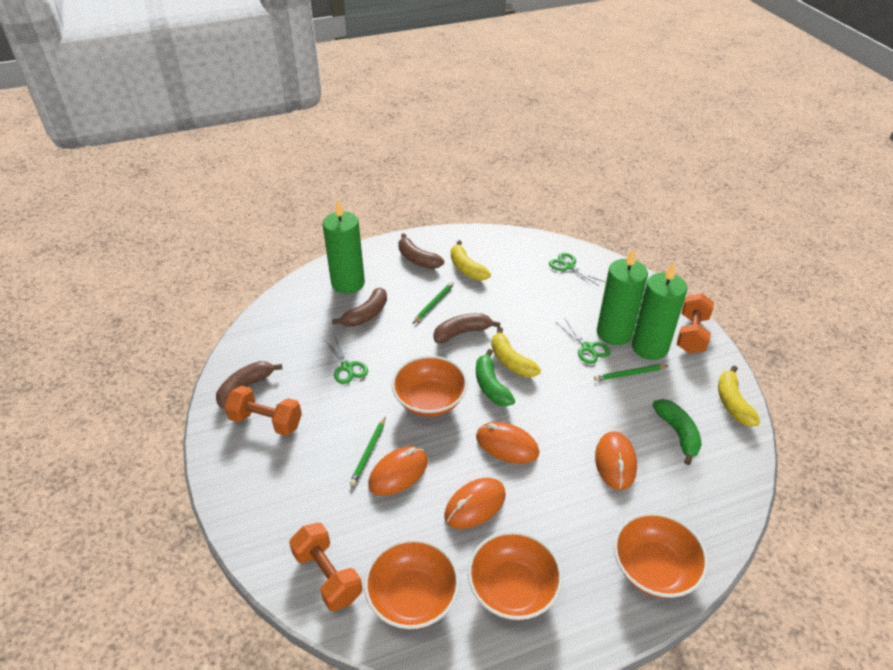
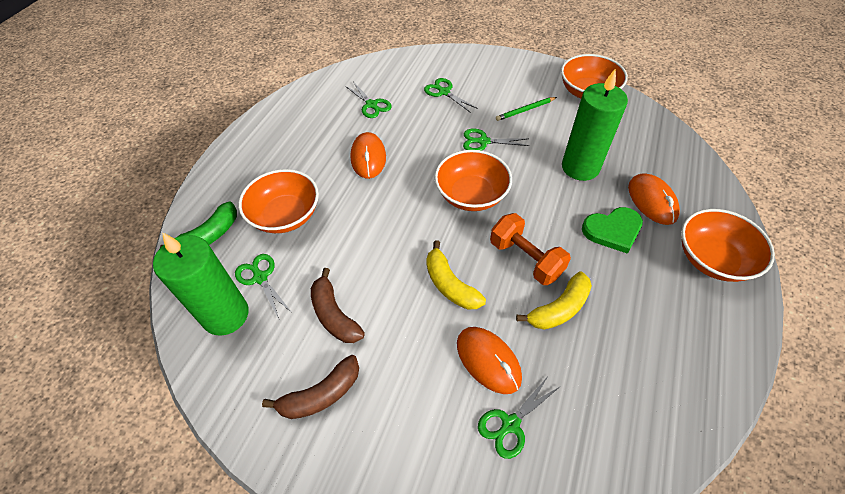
brown banana: [216,361,282,409] [332,288,387,327] [398,233,444,269] [433,313,500,343] = 4 -> [262,355,359,419] [311,268,365,343] = 2
green banana: [476,349,515,406] [652,399,702,465] = 2 -> [160,201,237,248] = 1
green candle: [323,200,365,294] [597,248,648,345] [632,262,687,360] = 3 -> [153,232,249,336] [562,68,628,181] = 2
green heart: none = 0 -> [582,207,643,254] = 1
green pencil: [350,417,386,486] [413,282,454,324] [594,365,669,381] = 3 -> [496,97,557,121] = 1
green scissors: [325,335,368,384] [549,253,605,287] [556,318,610,364] = 3 -> [235,254,291,319] [345,82,392,118] [424,78,478,113] [463,128,530,151] [478,375,561,459] = 5
orange dumbbell: [224,386,302,436] [289,523,363,611] [677,293,714,354] = 3 -> [490,213,571,285] = 1
orange mouse: [368,446,428,496] [444,478,506,529] [476,422,539,464] [595,431,637,490] = 4 -> [350,132,386,179] [457,327,522,394] [628,173,680,225] = 3
yellow banana: [451,240,491,281] [492,327,541,377] [718,366,760,426] = 3 -> [426,240,486,309] [516,272,592,330] = 2

